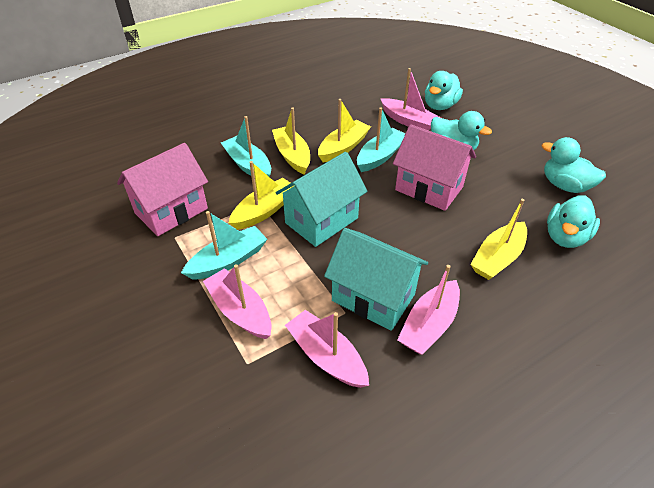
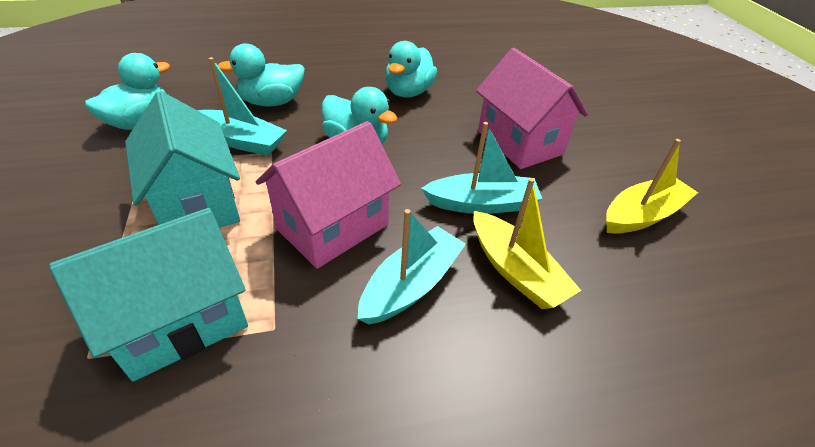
pink boat: [203,264,271,339] [285,310,369,388] [381,68,441,131] [397,265,460,355] = 4 -> none = 0
yellow boat: [229,161,293,230] [272,108,310,174] [318,99,371,163] [470,199,527,280] = 4 -> [473,178,581,309] [606,139,698,234] = 2

